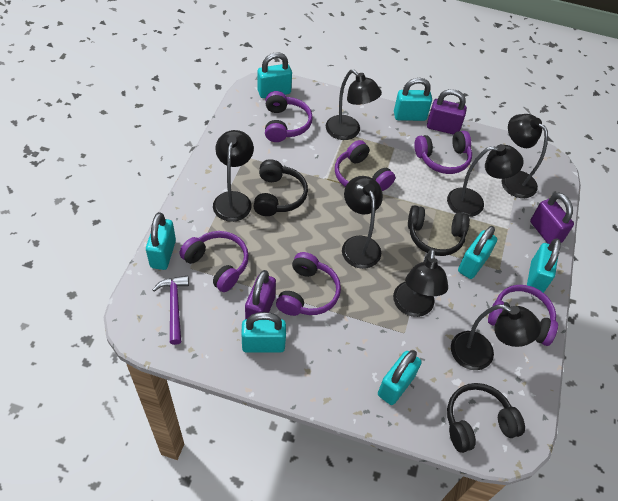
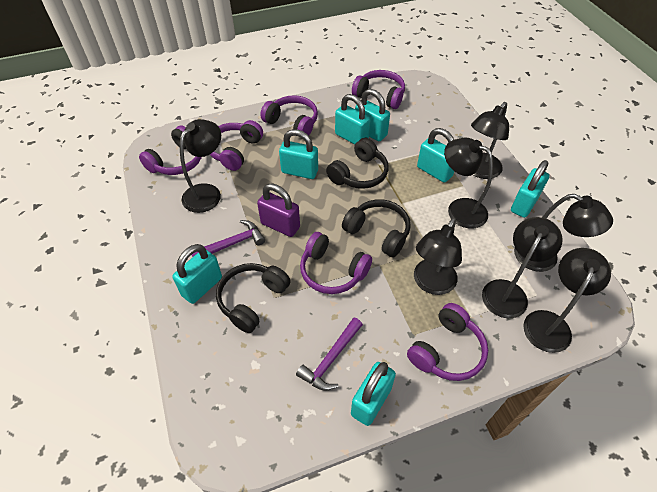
purple hammer: [153,275,189,345] = 1 -> [192,220,265,257] [296,318,363,391] = 2
purple padlock: [245,270,276,320] [427,89,467,135] [530,192,574,244] = 3 -> [257,183,300,237] = 1

